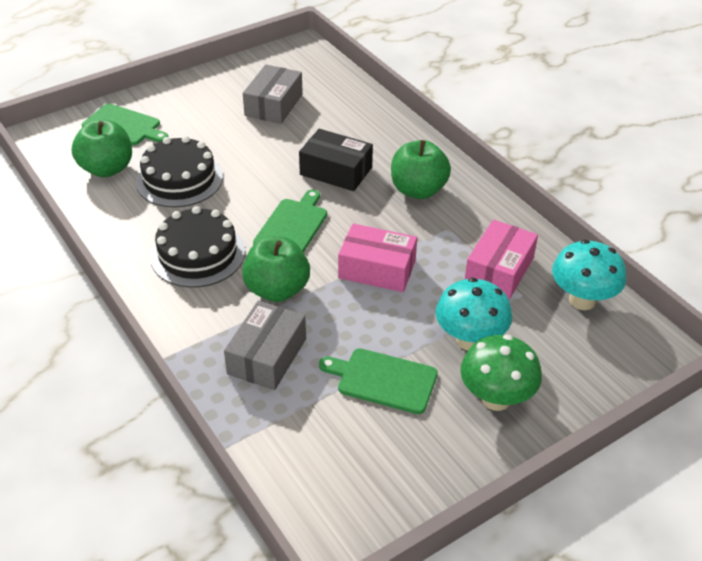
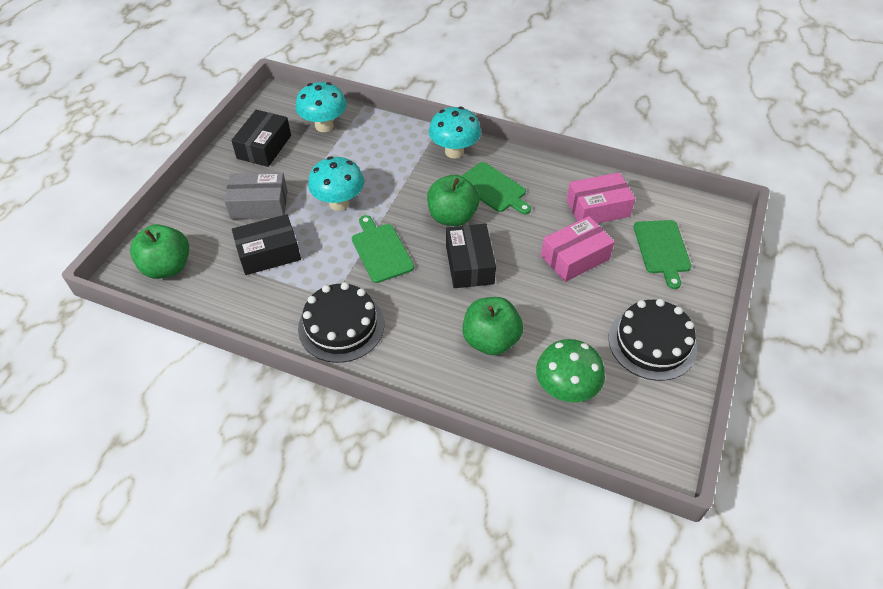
black box: [299,129,373,191] = 1 -> [231,110,291,167] [232,214,301,275] [446,224,496,288] = 3
grey box: [224,300,306,390] [243,65,303,124] = 2 -> [224,172,287,219] = 1
turquoise mushroom: [436,278,512,351] [552,240,626,310] = 2 -> [296,82,347,132] [308,156,364,211] [429,107,481,159] = 3

